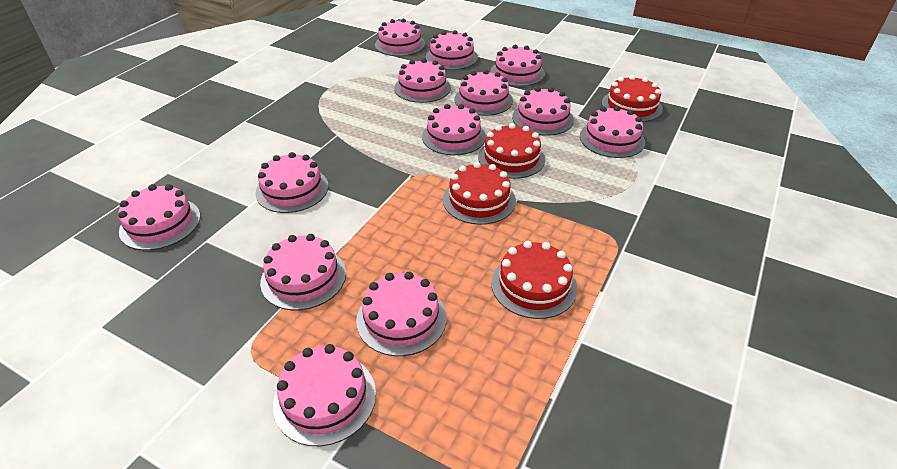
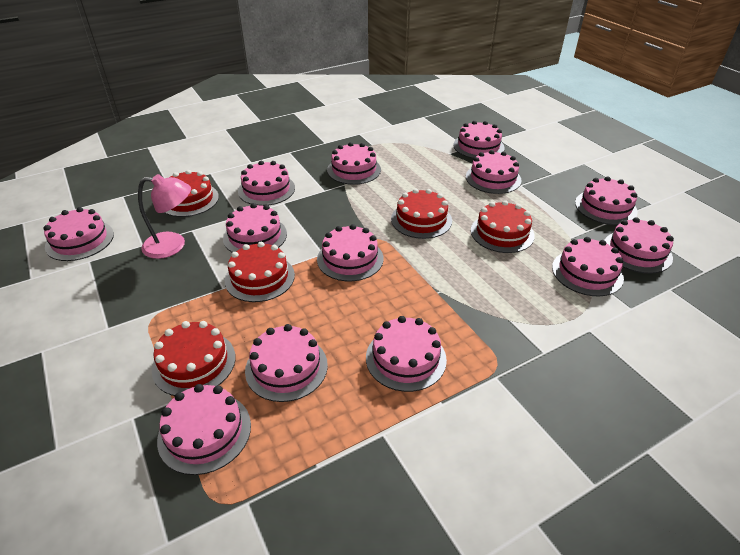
pink lamp: none = 0 -> [138,174,191,259] = 1
red cake: [443,162,516,225] [478,123,545,179] [491,241,577,319] [602,75,663,122] = 4 -> [152,321,236,396] [164,170,219,217] [225,242,295,302] [391,189,452,239] [471,200,535,253] = 5

